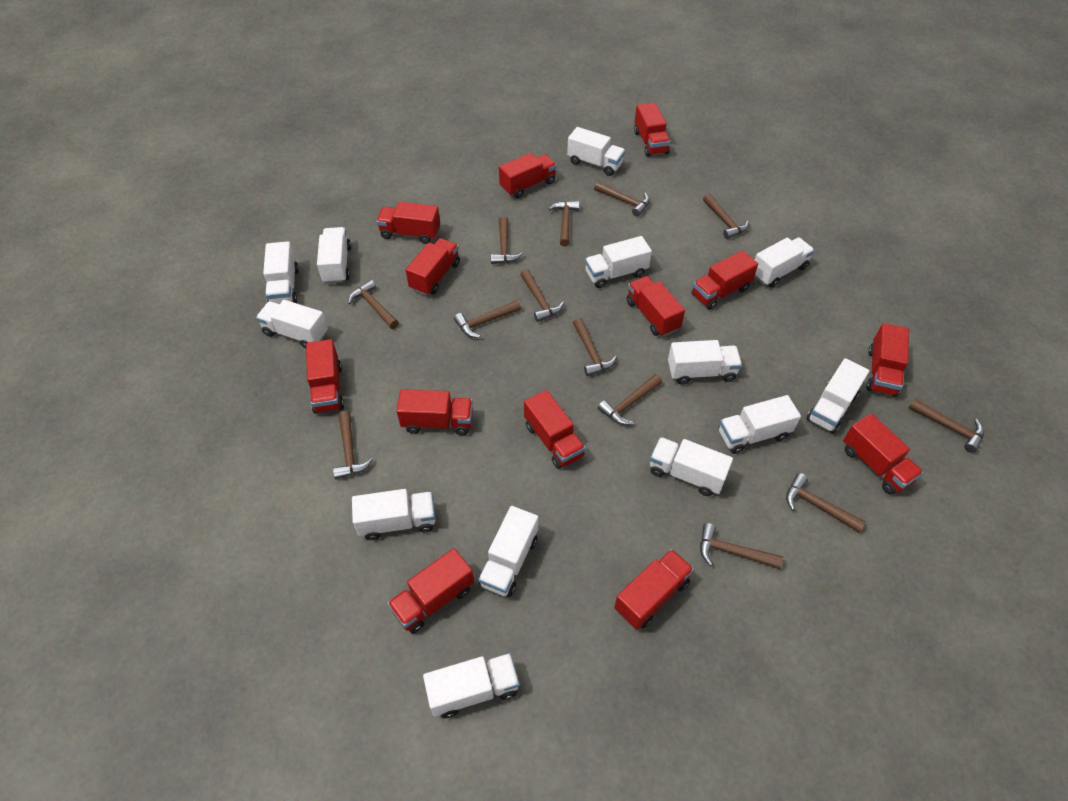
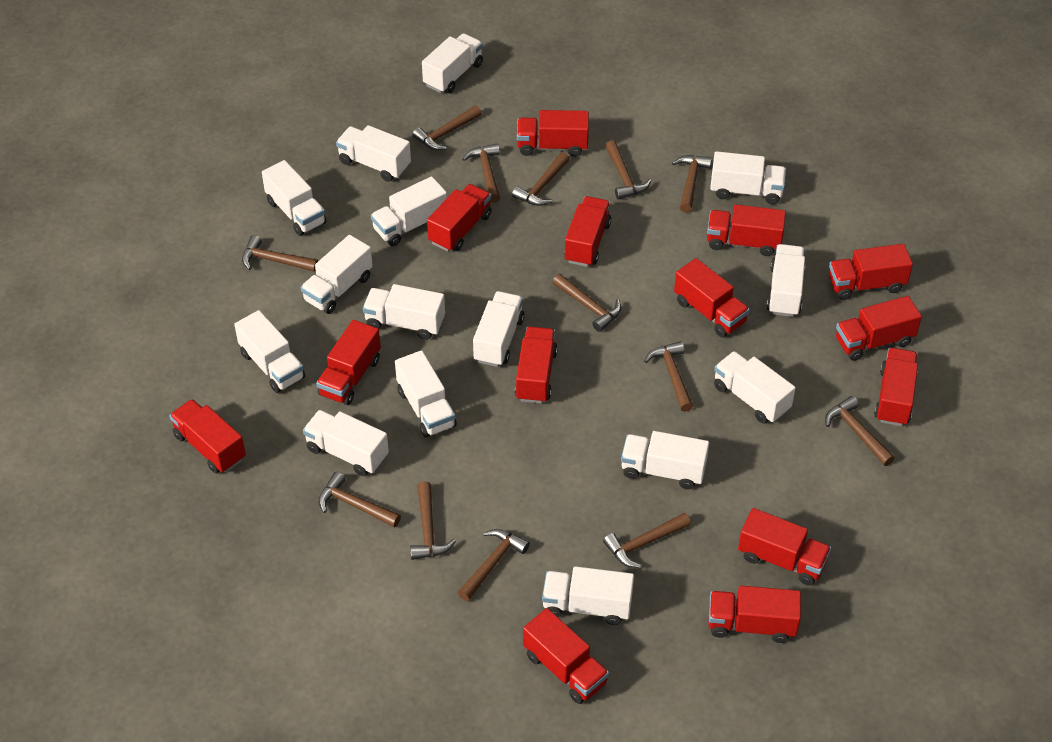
red truck: [306,339,344,414] [376,202,440,244] [387,548,474,634] [397,389,473,435] [406,238,460,295] [499,153,557,198] [524,390,585,469] [614,549,694,630] [626,276,685,337] [634,102,670,157] [692,250,758,310] [843,414,923,495] [866,323,909,397] = 13 -> [169,399,246,474] [316,320,381,405] [427,184,492,251] [515,327,558,403] [517,110,589,157] [523,608,609,704] [564,196,611,267] [674,258,750,337] [707,204,786,256] [709,585,801,643] [738,508,831,586] [829,244,913,300] [836,296,922,361] [874,348,918,426] = 14
white truck: [256,300,328,348] [263,241,299,304] [317,227,351,284] [352,489,435,540] [423,653,519,718] [478,506,538,597] [567,127,625,176] [585,236,652,288] [650,437,733,496] [668,340,742,385] [719,395,801,454] [754,237,814,287] [806,358,869,434] = 13 -> [234,310,305,393] [262,160,327,236] [300,235,373,314] [303,410,389,476] [336,125,411,182] [363,284,445,340] [371,176,447,246] [395,350,457,438] [422,33,483,93] [473,291,525,367] [542,566,634,625] [621,431,709,489] [710,151,786,205] [714,351,795,424] [767,244,805,317] = 15

